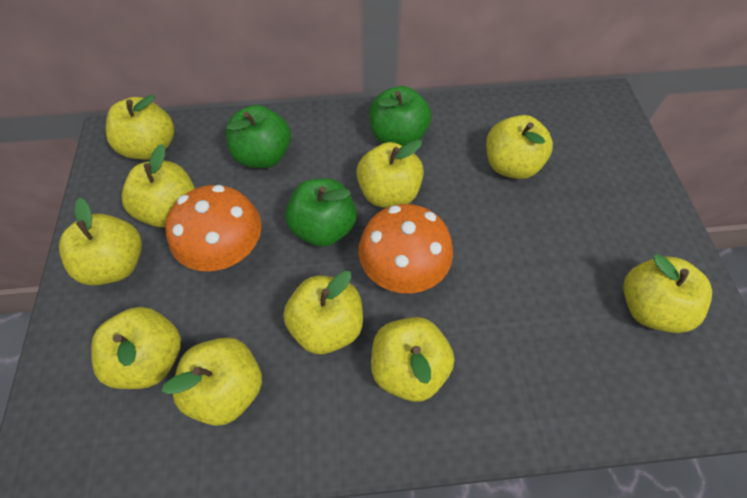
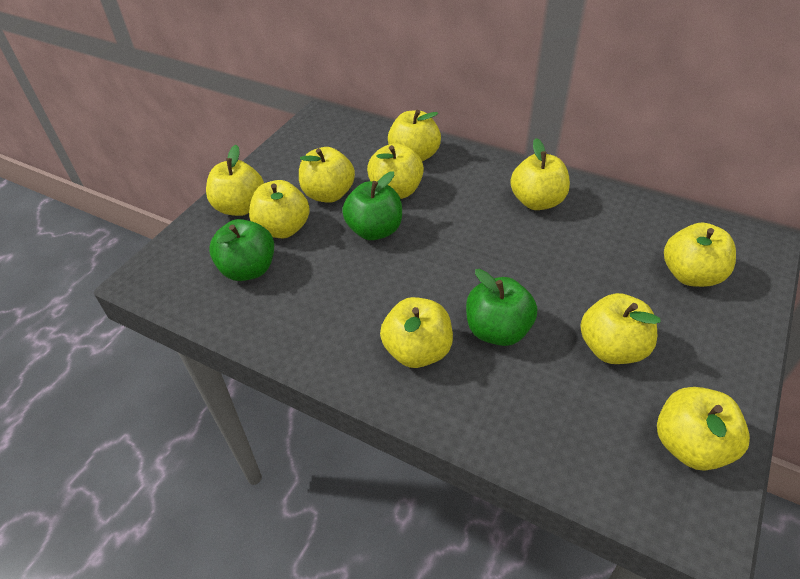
orange mushroom: [165,185,262,271] [358,204,453,293] = 2 -> none = 0

